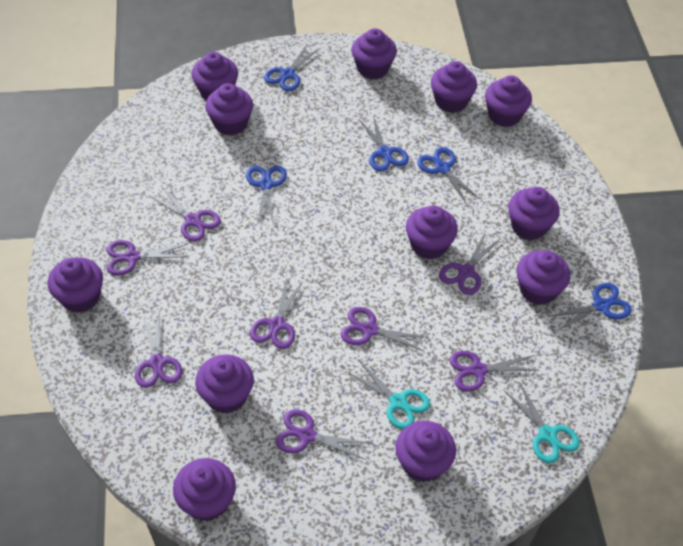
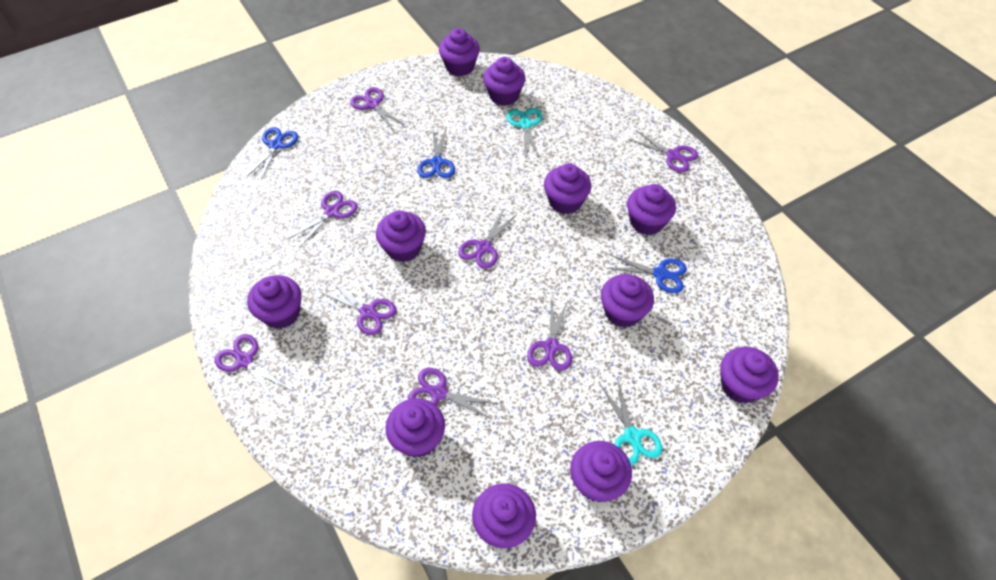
blue scissors: [246,166,287,225] [264,45,320,91] [359,115,409,172] [417,147,480,204] [548,283,632,331] = 5 -> [247,127,298,180] [417,128,455,178] [607,254,687,293] = 3
purple cupcake: [48,257,103,313] [173,458,236,521] [191,52,238,100] [195,354,254,414] [205,83,253,136] [351,28,397,80] [395,421,456,482] [406,205,458,260] [431,61,477,113] [485,75,532,127] [508,187,560,240] [517,250,570,305] = 12 -> [247,275,301,329] [376,210,426,262] [386,398,445,458] [439,28,480,76] [472,484,536,548] [483,57,525,106] [544,163,591,214] [570,441,632,502] [601,274,654,328] [627,184,676,235] [720,347,779,404] = 11

